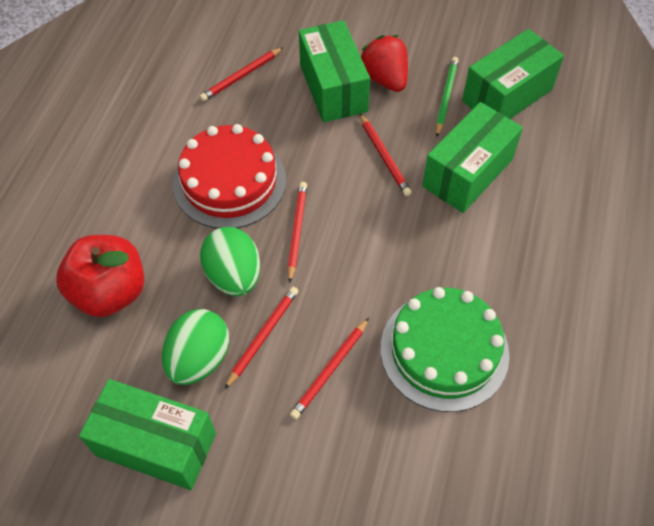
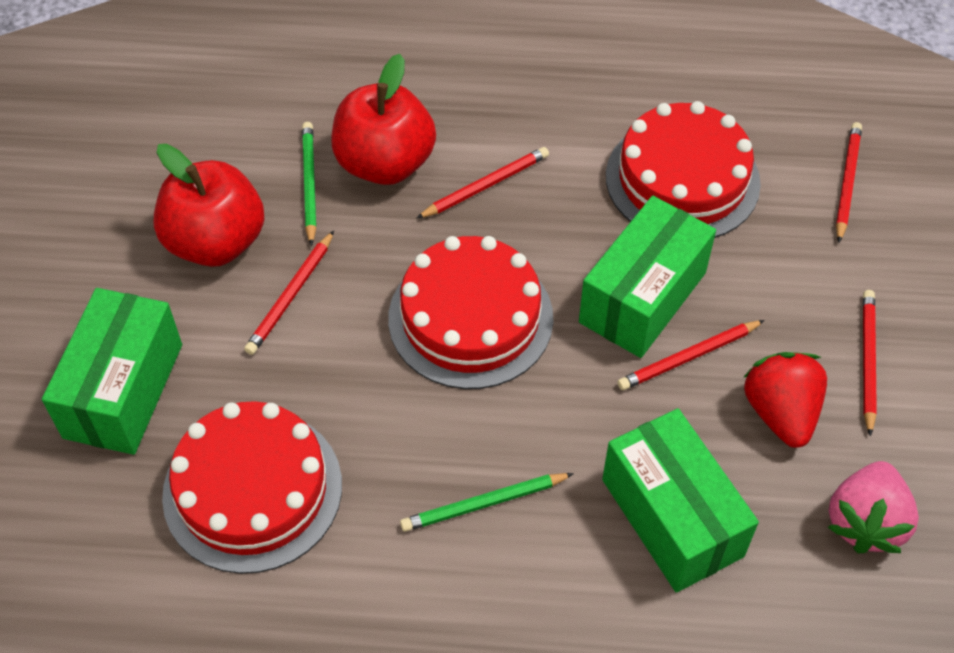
green box: [79,379,216,490] [299,20,370,123] [422,102,523,213] [462,29,564,119] = 4 -> [42,288,182,455] [579,196,716,358] [602,408,759,593] = 3
green cake: [381,287,509,412] = 1 -> none = 0
green egg: [162,309,229,385] [200,227,260,296] = 2 -> none = 0
green pencil: [436,57,459,137] = 1 -> [302,122,316,246] [400,473,574,532] = 2
pink strawberry: none = 0 -> [828,461,919,553] = 1
red apple: [56,235,144,317] = 1 -> [153,144,264,267] [331,54,436,185] = 2
red cake: [173,124,286,229] = 1 -> [162,401,342,574] [388,236,553,389] [606,101,761,238] = 3

